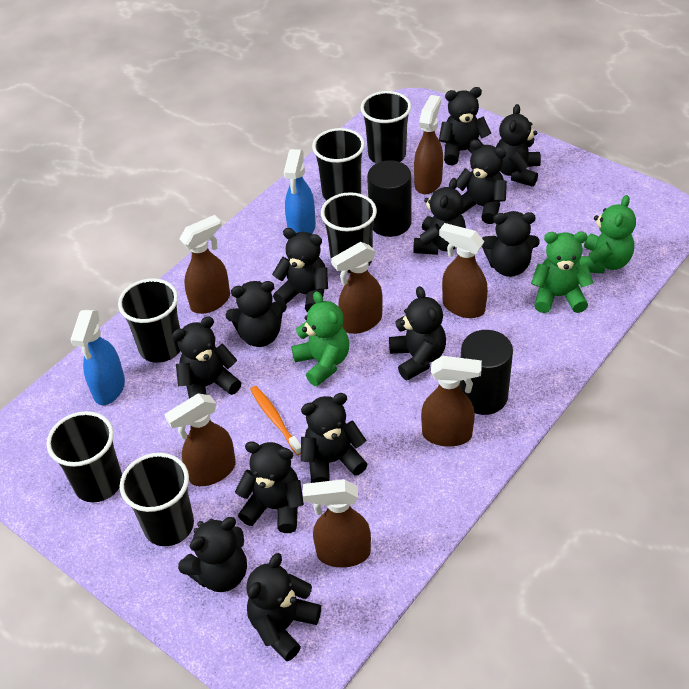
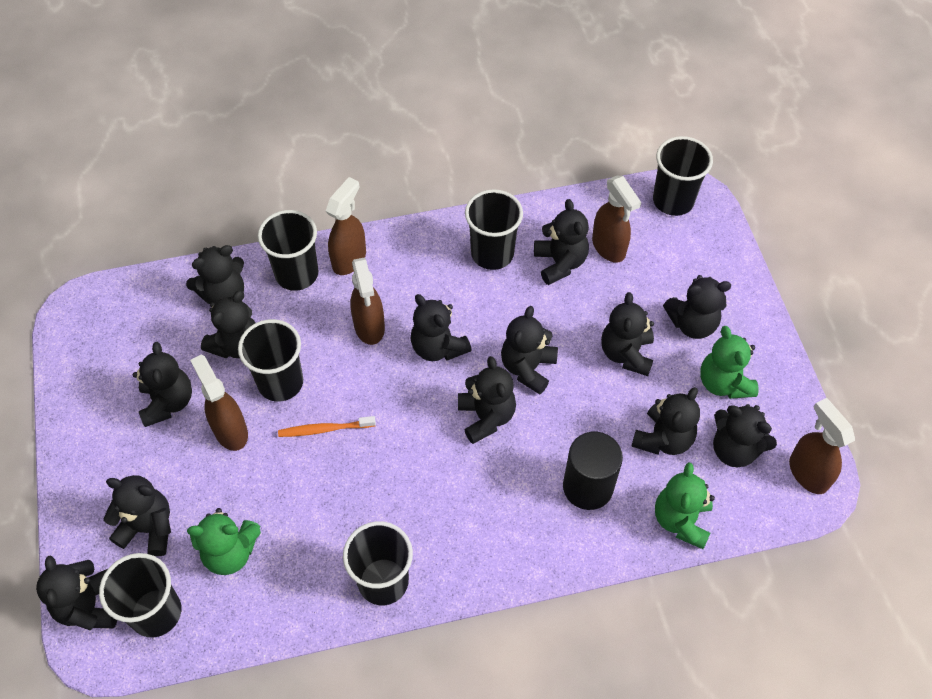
black cylinder: [367,160,411,237] [459,330,513,415] = 2 -> [563,432,623,510] = 1
blue spray bottle: [70,310,125,405] [284,149,316,234] = 2 -> none = 0
brown spray bottle: [164,394,236,486] [179,215,230,314] [303,479,371,568] [331,242,383,334] [414,95,443,194] [421,356,482,447] [439,223,488,318] = 7 -> [190,354,248,451] [326,177,366,275] [350,257,385,345] [592,176,641,263] [789,398,855,494] = 5

